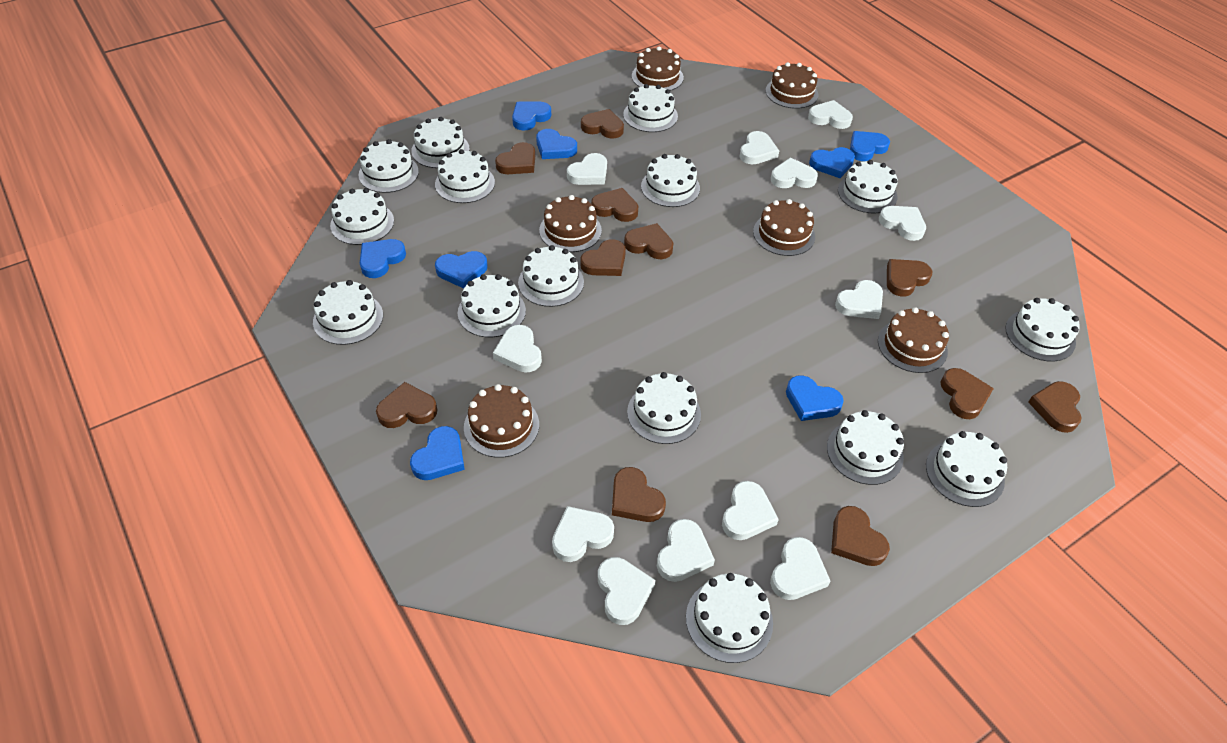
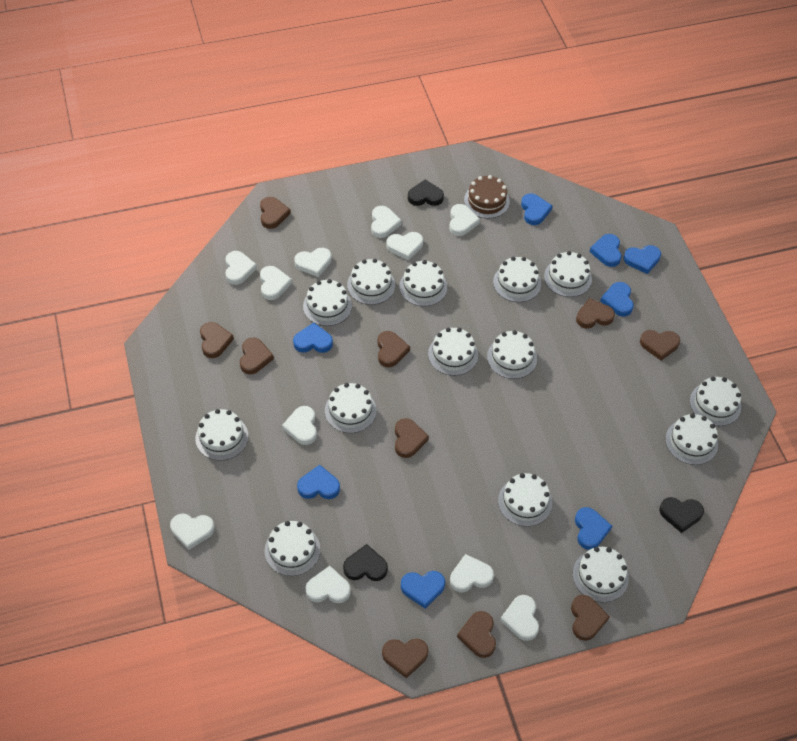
black heart: none = 0 -> [343,544,388,581] [408,179,444,206] [659,497,704,533] = 3
brown cake: [464,384,539,458] [539,195,602,252] [632,46,684,91] [753,199,815,256] [766,62,818,109] [878,307,949,373] = 6 -> [464,175,510,218] = 1
brown heart: [376,382,438,428] [495,142,535,174] [580,239,626,276] [581,109,624,139] [591,188,638,222] [612,467,666,522] [624,223,673,259] [831,506,890,566] [887,259,933,296] [941,368,994,419] [1028,381,1082,433] = 11 -> [200,322,234,358] [240,338,274,374] [260,197,291,229] [378,331,410,367] [382,639,428,678] [395,418,429,458] [457,611,496,658] [571,595,610,641] [576,298,615,328] [640,330,680,360] = 10
white cake: [313,280,383,345] [330,188,394,245] [358,139,419,193] [411,117,470,168] [435,149,495,203] [458,274,526,337] [518,245,584,307] [623,84,678,132] [627,372,701,444] [641,154,700,207] [686,573,773,663] [827,410,904,485] [838,160,898,213] [926,431,1007,507] [1005,298,1080,362] = 15 -> [195,409,248,461] [264,521,320,576] [303,279,352,326] [325,383,376,433] [347,259,395,305] [399,260,447,306] [428,328,478,376] [487,330,537,379] [493,257,541,302] [498,473,552,527] [544,251,592,297] [573,547,629,602] [665,413,718,465] [690,377,741,426] = 14
white heart: [493,325,542,373] [552,506,614,562] [567,153,607,185] [598,557,655,625] [657,519,715,582] [722,481,779,540] [739,131,779,165] [770,537,831,600] [771,158,818,188] [808,100,853,129] [835,280,883,319] [879,206,926,241] = 12 -> [170,514,215,550] [225,251,257,285] [260,266,292,300] [282,406,317,445] [294,248,332,277] [305,566,351,603] [371,206,402,238] [387,232,423,261] [449,204,480,236] [450,554,494,592] [500,595,539,641] = 11

